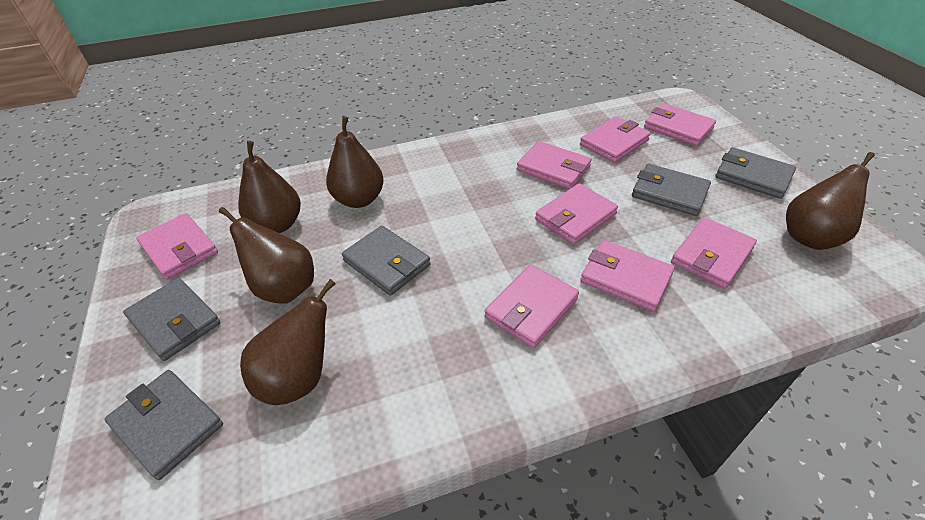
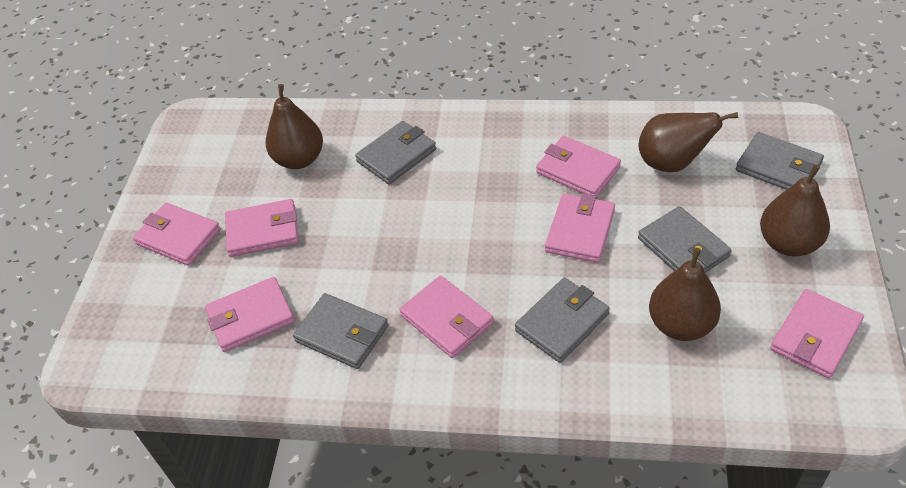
brown pear: [219,207,314,304] [238,141,301,233] [240,279,336,405] [326,116,384,208] [786,152,875,250] = 5 -> [266,84,323,169] [638,112,738,172] [649,248,721,341] [760,164,830,256] = 4
pink wallet: [136,213,218,280] [485,264,579,348] [517,141,592,189] [535,183,618,245] [580,117,651,163] [580,240,675,312] [644,103,716,146] [671,217,757,289] = 8 -> [133,202,221,266] [205,277,295,352] [225,199,299,257] [399,276,494,358] [536,136,621,197] [545,193,615,263] [770,289,864,378] = 7

